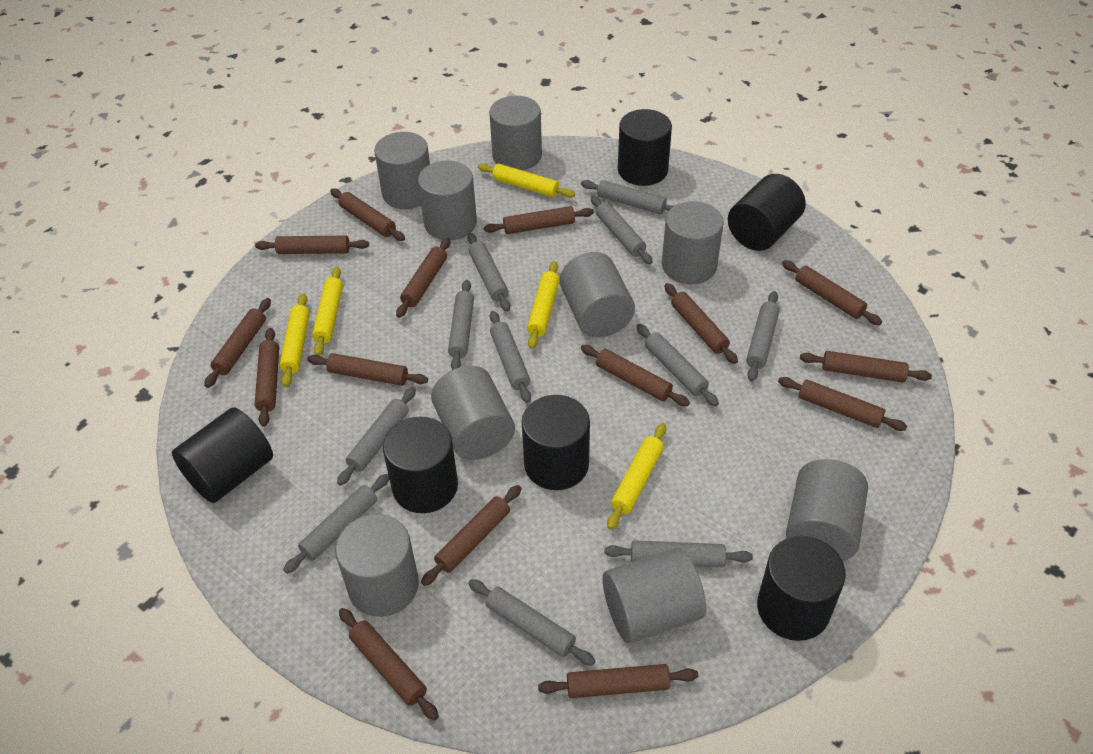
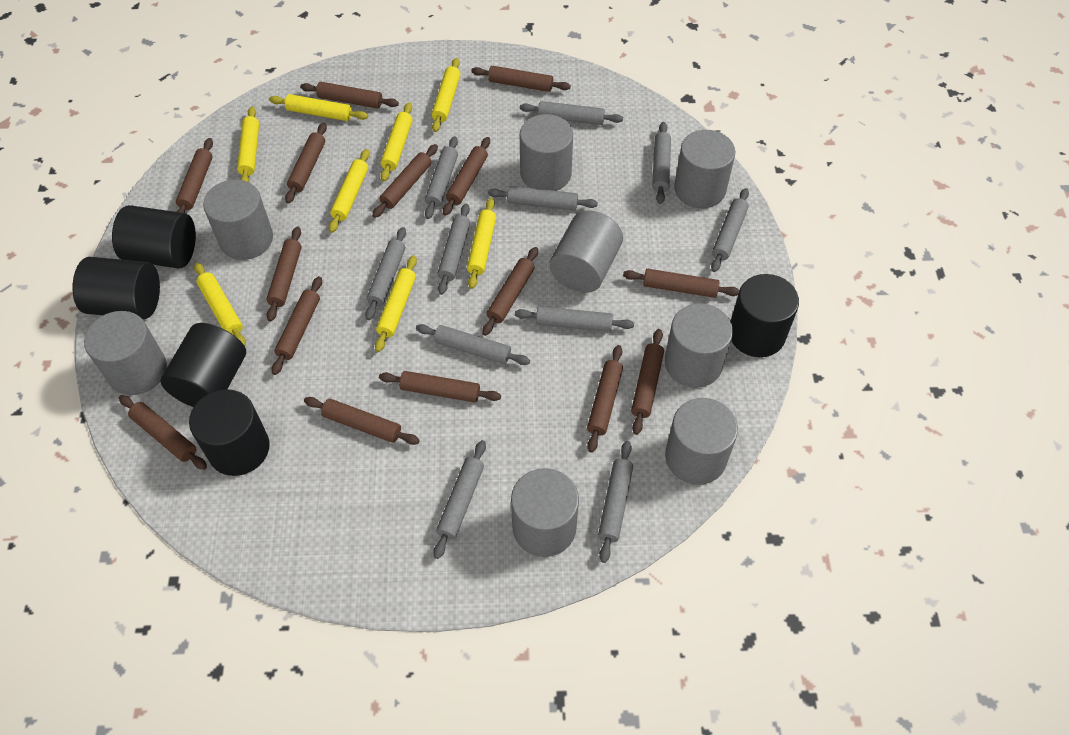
black cylinder: [172,407,273,503] [383,417,458,513] [522,395,590,490] [618,109,672,186] [728,174,806,251] [757,536,846,641] = 6 -> [72,257,160,319] [112,205,196,268] [160,323,246,407] [189,389,270,476] [731,274,799,357] = 5
grey cylinder: [335,514,419,617] [374,132,430,209] [418,161,477,240] [431,366,515,460] [489,96,542,170] [560,252,635,337] [603,548,706,643] [662,201,724,284] [786,459,868,561] = 9 -> [84,311,167,395] [203,180,273,260] [511,468,579,557] [520,114,573,191] [549,210,623,293] [665,303,733,388] [665,398,738,485] [674,130,735,208] = 8
yellow rolling pin: [279,293,310,387] [312,267,343,356] [478,163,575,198] [527,261,560,349] [607,423,666,530] = 5 -> [194,263,246,346] [237,106,259,182] [269,94,368,121] [329,149,370,233] [375,255,417,352] [380,102,413,182] [432,58,460,132] [467,198,496,289] = 8

